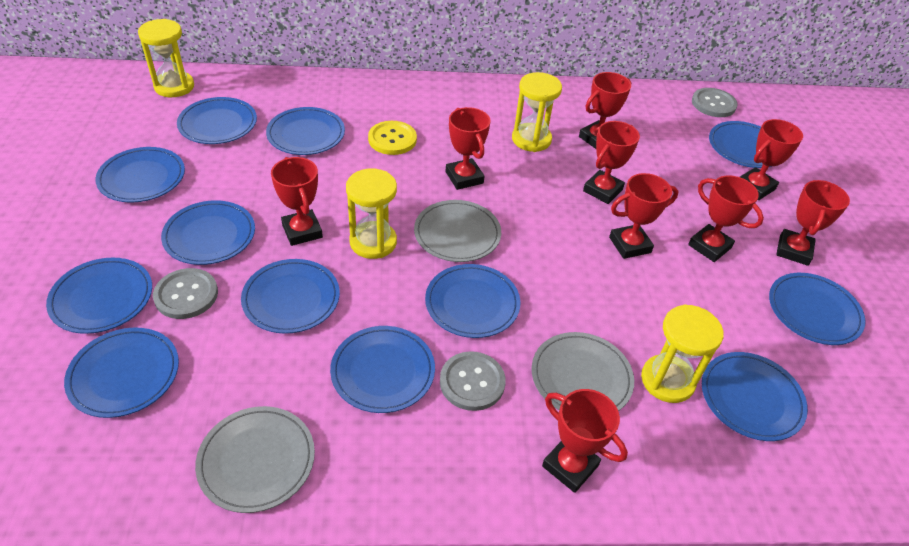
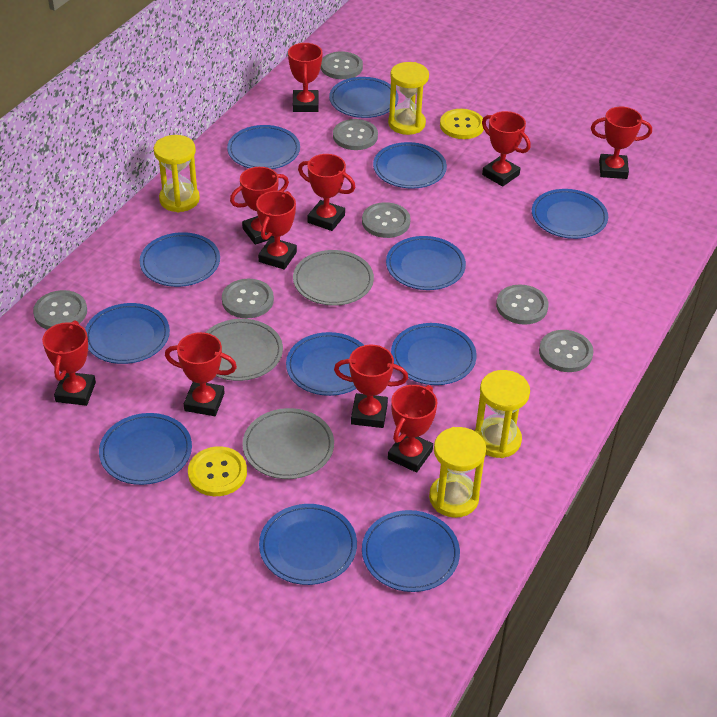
grey button: [153,268,218,319] [440,351,506,411] [692,88,738,117] = 3 -> [33,290,87,330] [222,279,274,318] [321,51,363,79] [333,119,378,150] [362,202,410,238] [496,284,549,325] [539,330,594,372] = 7
red trophy: [271,157,323,246] [446,107,491,190] [542,389,628,493] [579,72,631,149] [583,121,640,204] [609,173,679,259] [688,175,764,262] [740,119,803,200] [776,180,850,266] = 9 -> [42,320,96,406] [165,332,237,416] [230,167,289,245] [256,191,297,270] [288,43,323,112] [298,154,356,231] [334,345,408,428] [388,385,437,472] [482,111,531,187] [591,107,652,179] = 10
yellow button: [368,121,417,155] = 1 -> [188,446,247,496] [440,109,484,139] = 2

